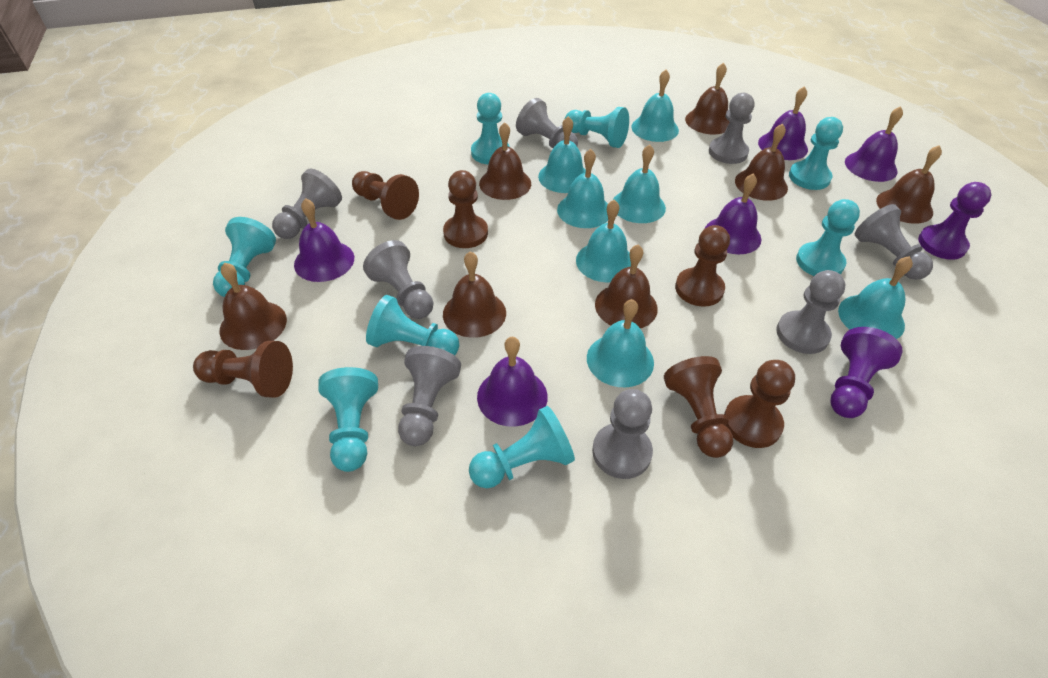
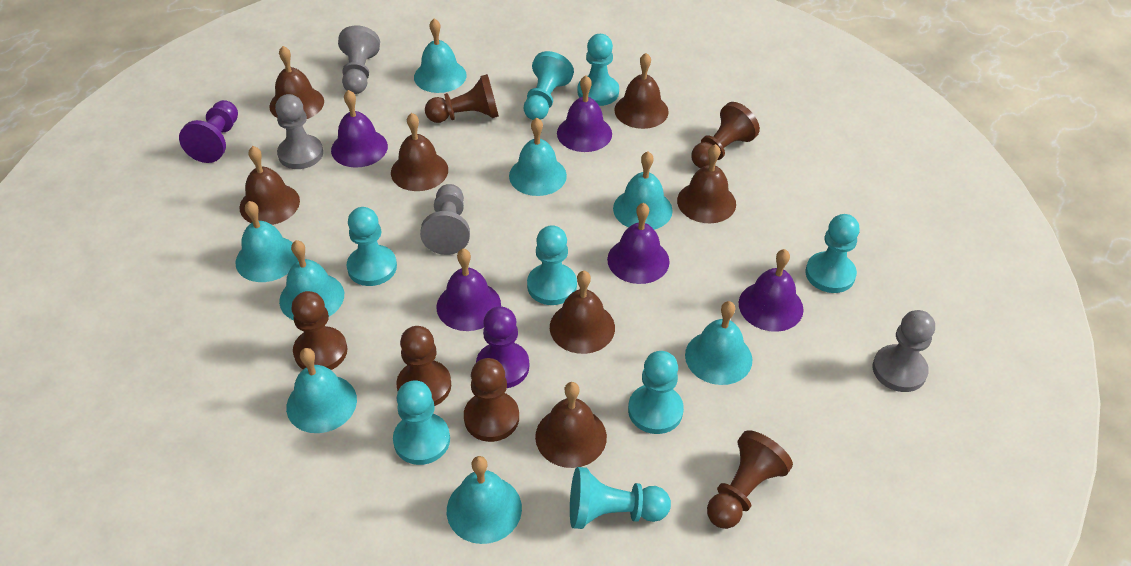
grey pawn: [272,169,342,239] [363,240,433,319] [398,346,461,446] [516,98,578,148] [592,389,653,479] [709,93,754,164] [776,270,845,354] [855,204,933,280] = 8 -> [275,94,323,169] [338,25,380,94] [420,184,470,255] [872,310,935,392] = 4
turquoise bell: [538,116,586,193] [557,149,608,228] [576,200,631,282] [587,299,654,387] [613,144,666,223] [631,70,679,142] [838,256,913,339] = 7 -> [236,201,298,282] [279,240,344,320] [286,348,357,433] [414,18,466,93] [447,456,522,544] [509,118,567,196] [613,151,673,230] [685,301,752,385] = 8

